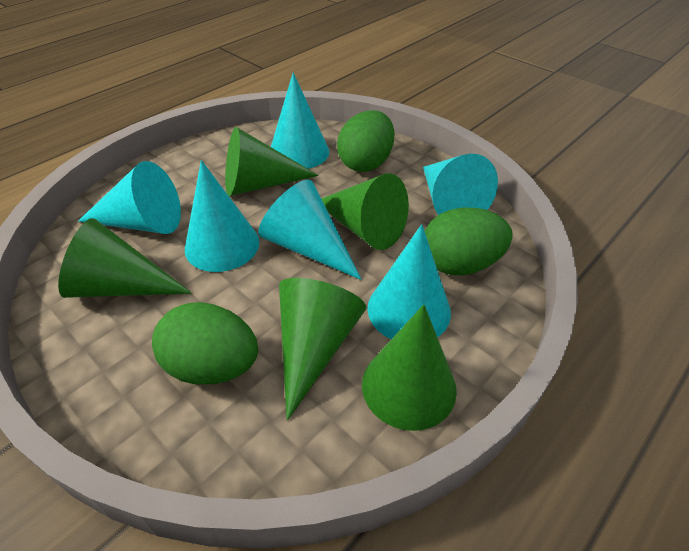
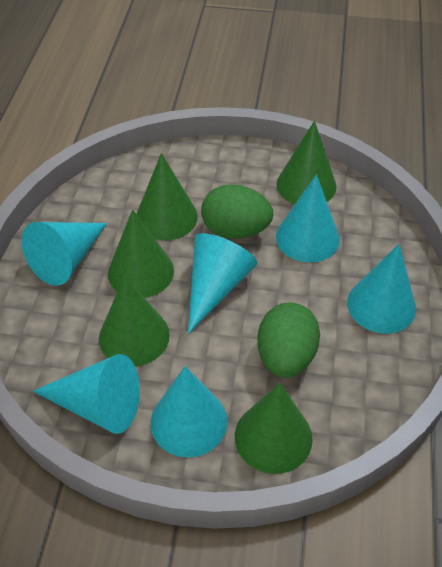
green egg: [152,302,258,384] [337,110,395,172] [425,208,513,275] = 3 -> [201,184,273,239] [258,303,320,378] = 2

